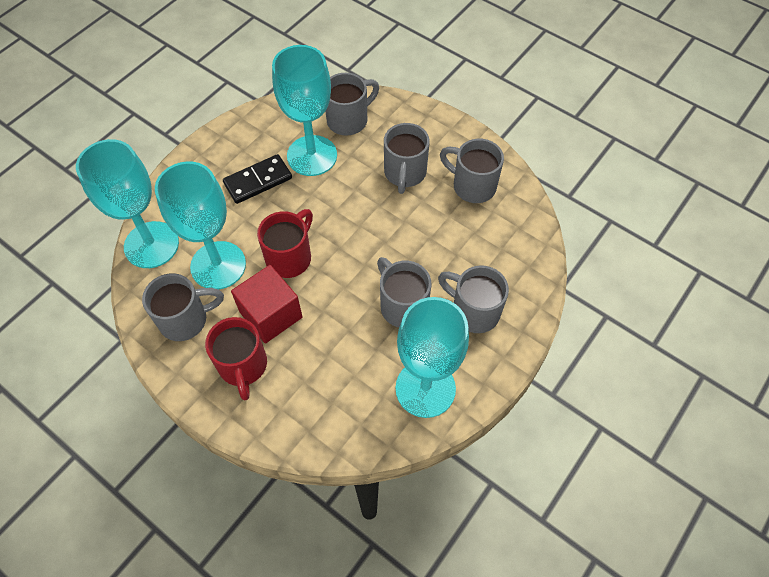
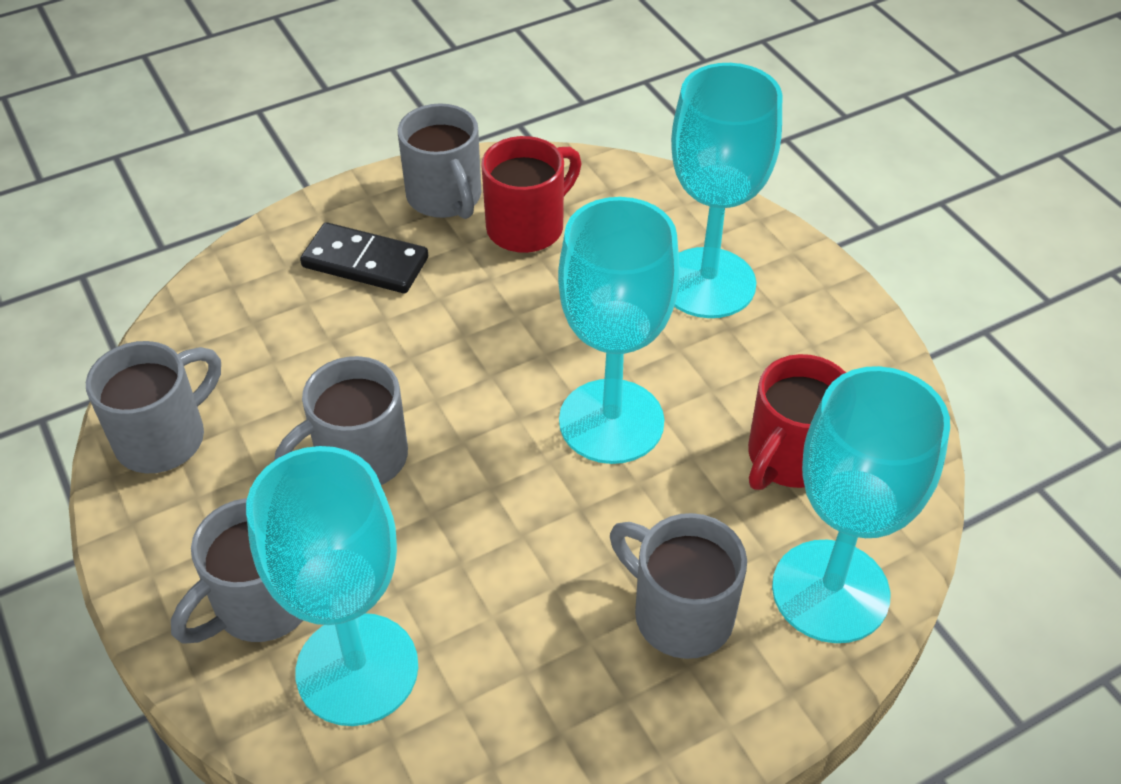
grey mug: [142,273,224,341] [326,73,379,135] [377,257,431,327] [384,123,430,194] [438,265,509,333] [440,139,504,203] = 6 -> [86,341,221,473] [171,498,303,643] [274,356,408,485] [398,103,481,219] [610,513,747,659] = 5
red cube: [231,265,303,343] = 1 -> none = 0

